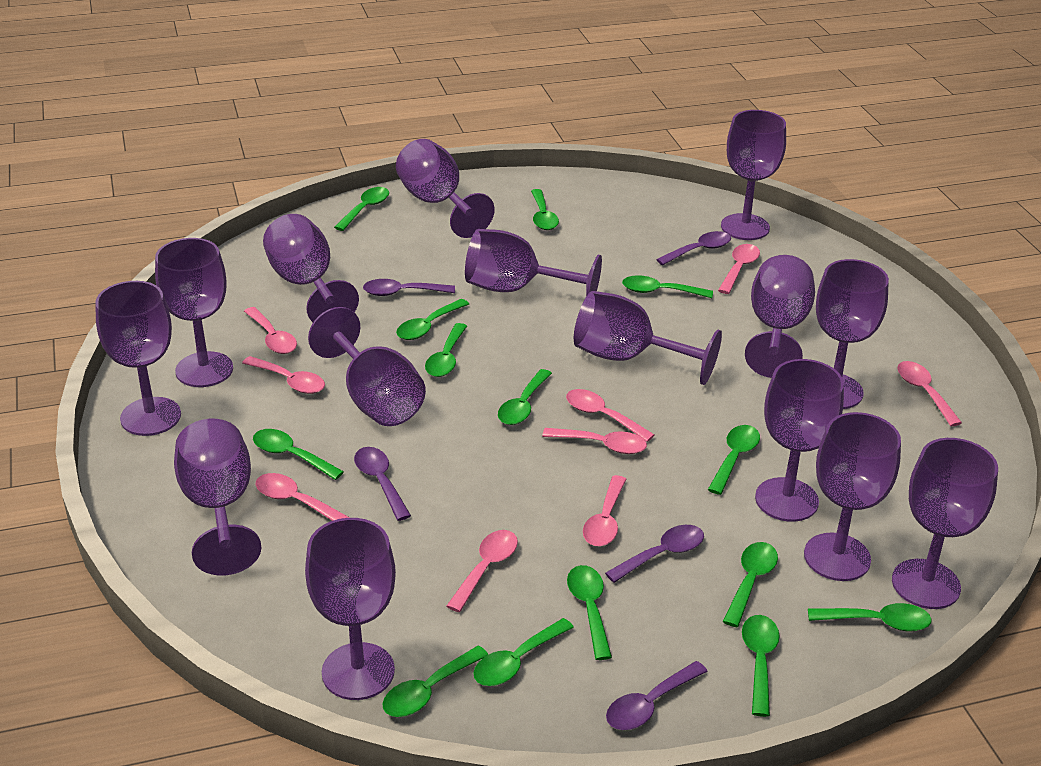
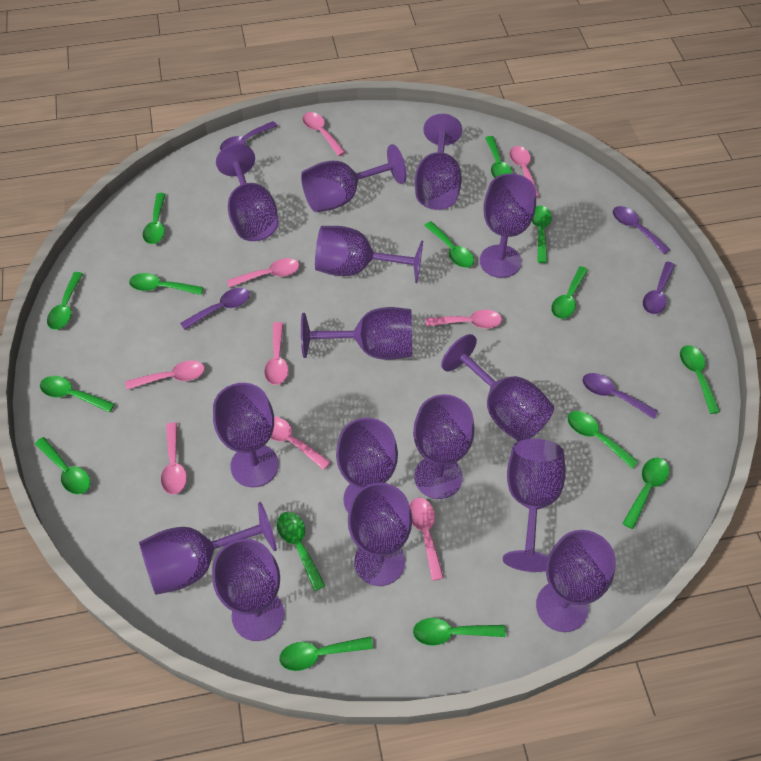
green spoon: [253,429,344,480] [334,187,389,231] [382,645,488,717] [396,299,469,340] [425,323,467,377] [474,618,574,686] [498,369,552,425] [531,189,559,230] [567,565,612,660] [622,275,713,298] [708,425,760,495] [723,542,778,627] [742,615,780,717] [808,603,932,631] = 14 -> [35,437,90,494] [40,376,115,413] [47,272,83,330] [129,273,204,295] [143,193,166,244] [277,512,325,591] [279,636,373,671] [413,618,506,646] [424,221,474,268] [485,136,512,178] [532,206,552,263] [551,266,588,319] [567,411,639,468] [622,458,669,529] [680,345,720,414] = 15

